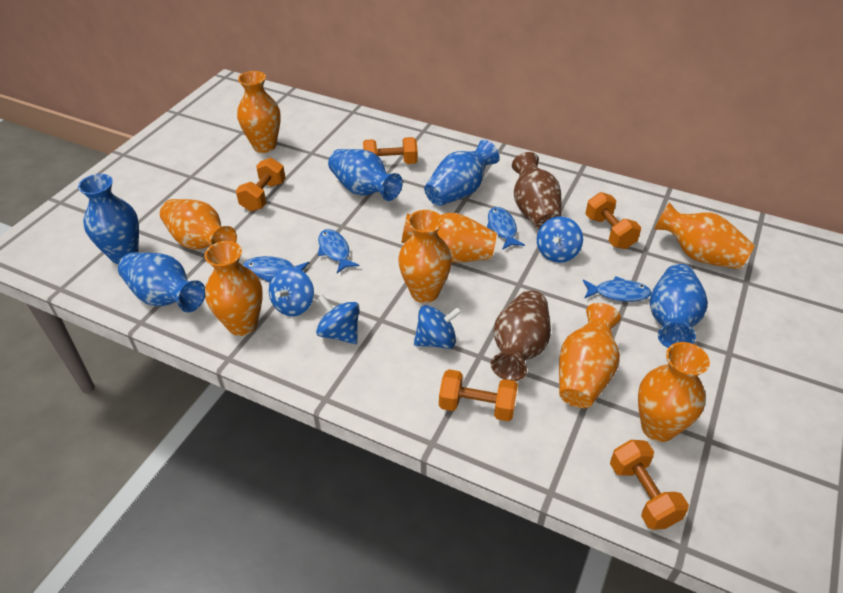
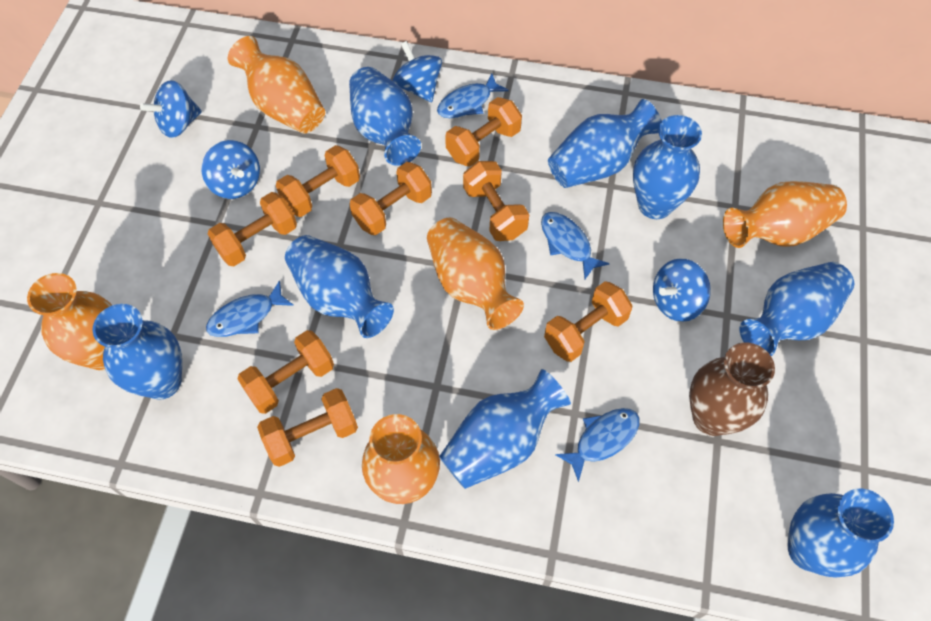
blue vase: [78,174,139,264] [118,252,205,312] [328,149,403,201] [424,140,499,206] [650,264,708,348] = 5 -> [92,304,182,400] [285,235,394,338] [349,67,421,166] [439,369,571,489] [548,99,662,188] [633,115,702,219] [740,262,854,356] [788,488,894,578] = 8
brown vase: [491,290,551,381] [512,152,562,230] = 2 -> [689,343,775,436] = 1
orange dumbbell: [236,158,286,211] [363,137,418,164] [439,369,518,421] [585,192,641,249] [610,440,689,530] = 5 -> [208,192,297,266] [237,330,334,414] [257,388,358,467] [276,145,360,217] [350,162,432,235] [445,97,522,167] [463,161,529,241] [544,281,633,362] = 8
orange vase: [160,199,237,250] [205,241,263,336] [237,71,281,153] [398,210,452,303] [402,213,497,263] [559,303,621,408] [638,342,710,442] [654,202,755,270] = 8 -> [27,273,112,370] [228,36,325,134] [362,414,440,504] [427,217,524,330] [723,181,847,248] = 5

